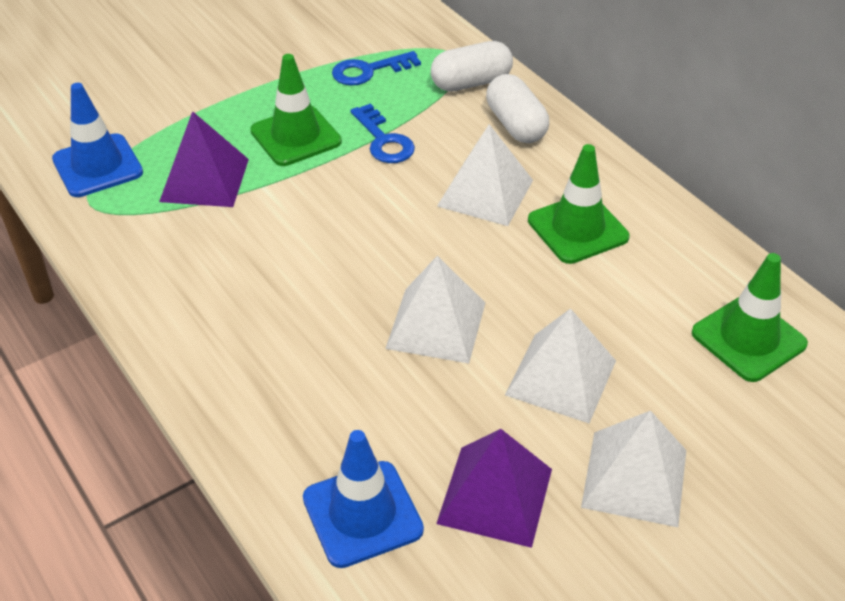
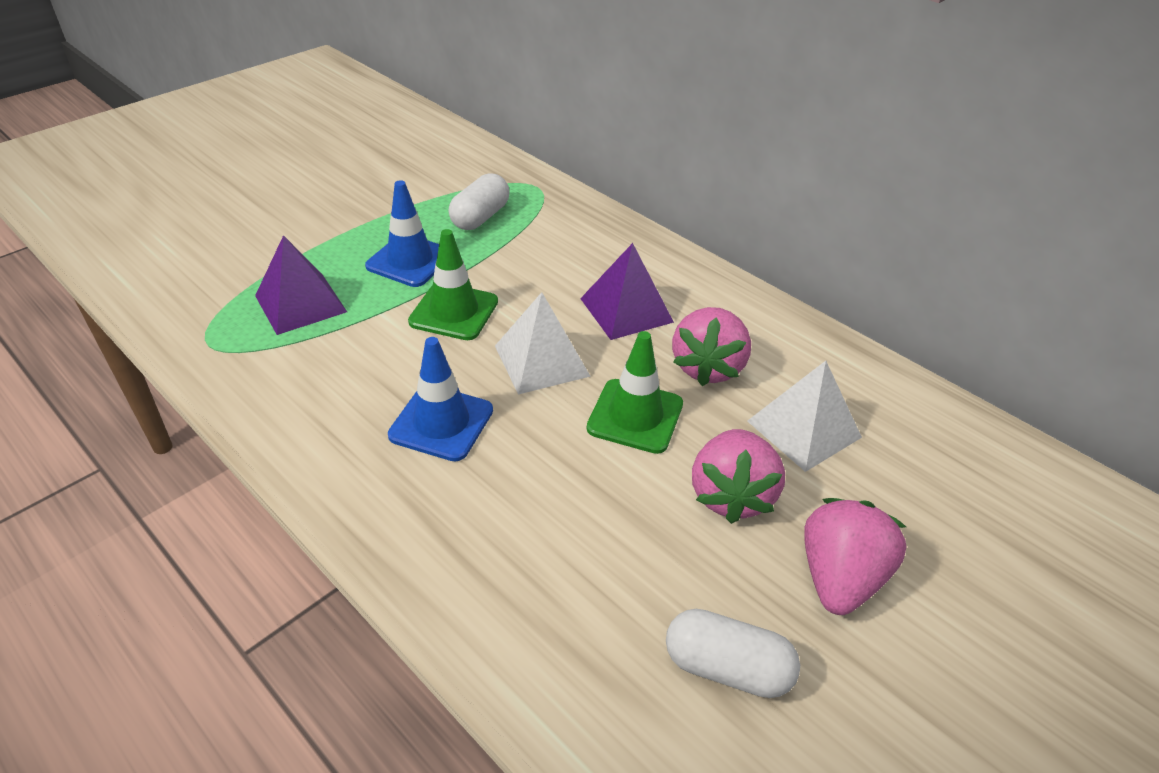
blue key: [332,51,421,86] [350,104,415,163] = 2 -> none = 0
green traffic cone: [250,54,342,166] [528,144,630,264] [692,253,808,382] = 3 -> [408,229,498,340] [587,331,683,454] = 2
pink strawberry: none = 0 -> [672,307,751,386] [692,429,785,524] [805,498,906,615] = 3
white pyramid: [385,256,485,363] [437,124,533,226] [505,308,616,423] [581,411,686,527] = 4 -> [495,292,591,394] [748,361,862,472] = 2

